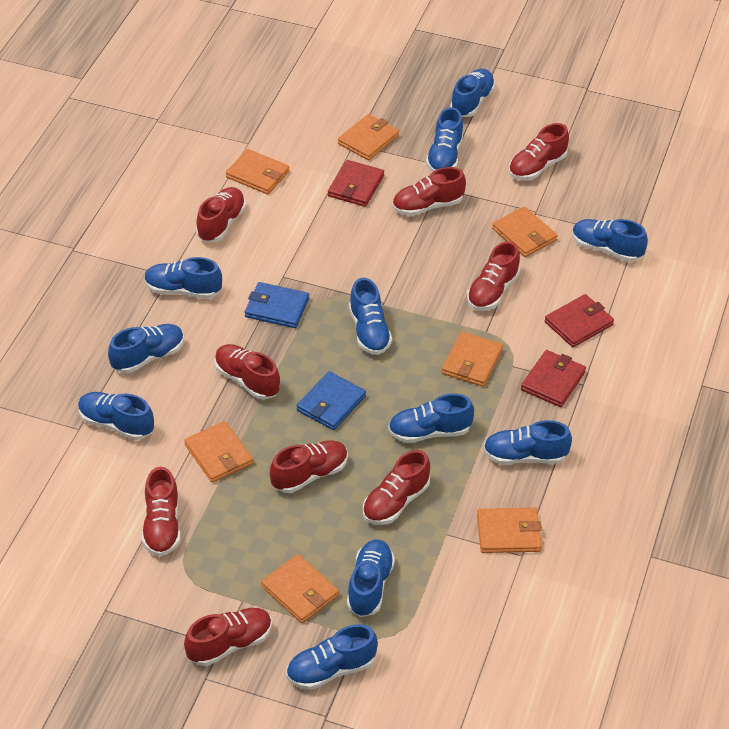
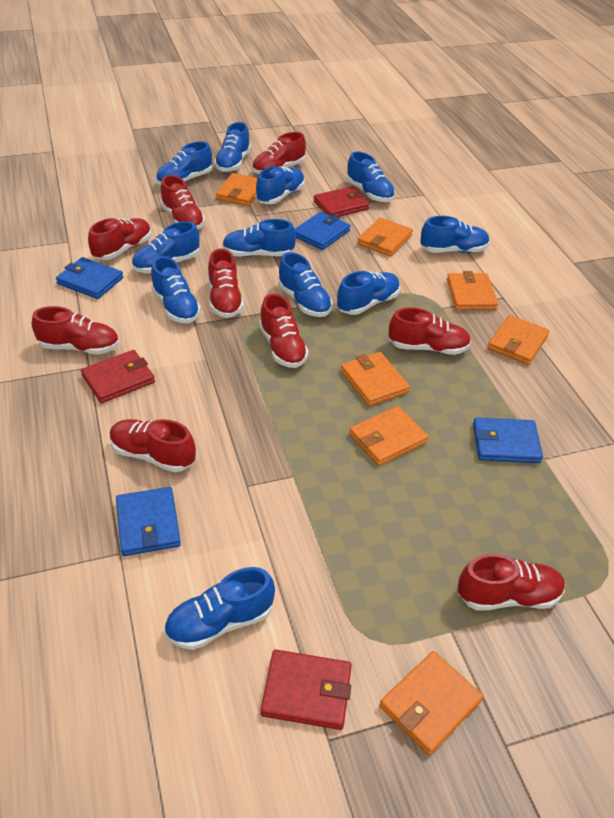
blue wallet: [245,282,309,328] [296,371,366,430] = 2 -> [56,257,123,299] [116,487,181,556] [294,212,350,250] [473,417,543,463] = 4

